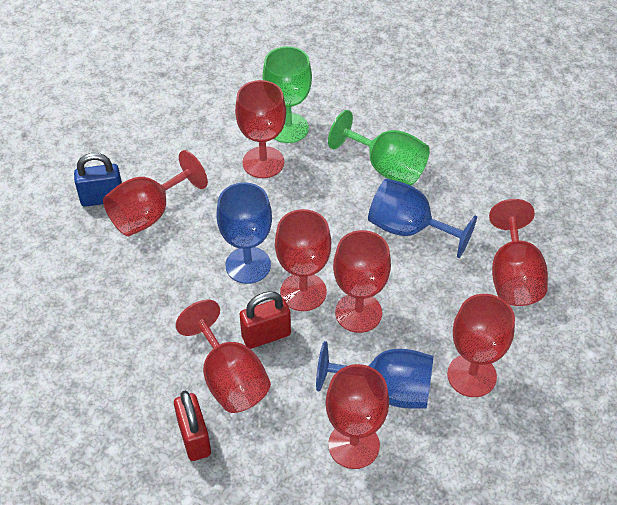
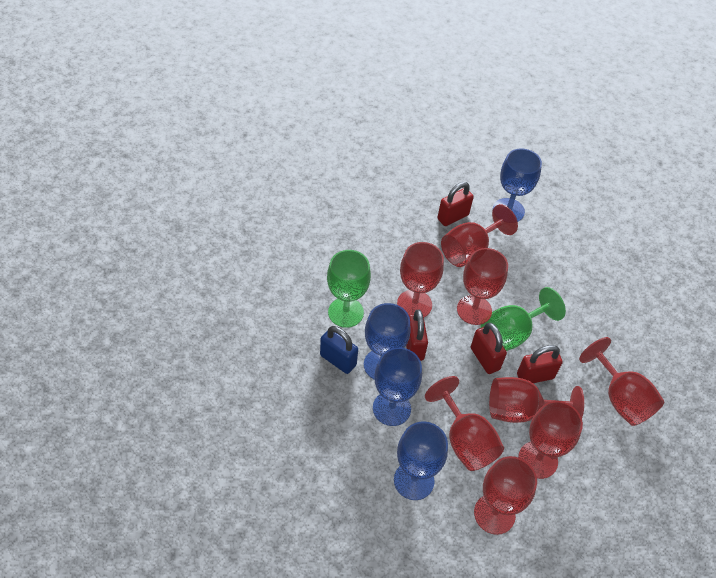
blue goblet: [217,182,272,284] [316,341,433,409] [368,178,477,258] = 3 -> [364,303,411,380] [373,347,422,426] [394,421,448,500] [493,148,542,222] = 4
red padlock: [174,391,211,461] [240,291,291,349] = 2 -> [406,310,428,361] [437,182,474,226] [471,323,507,374] [517,345,563,383] = 4

